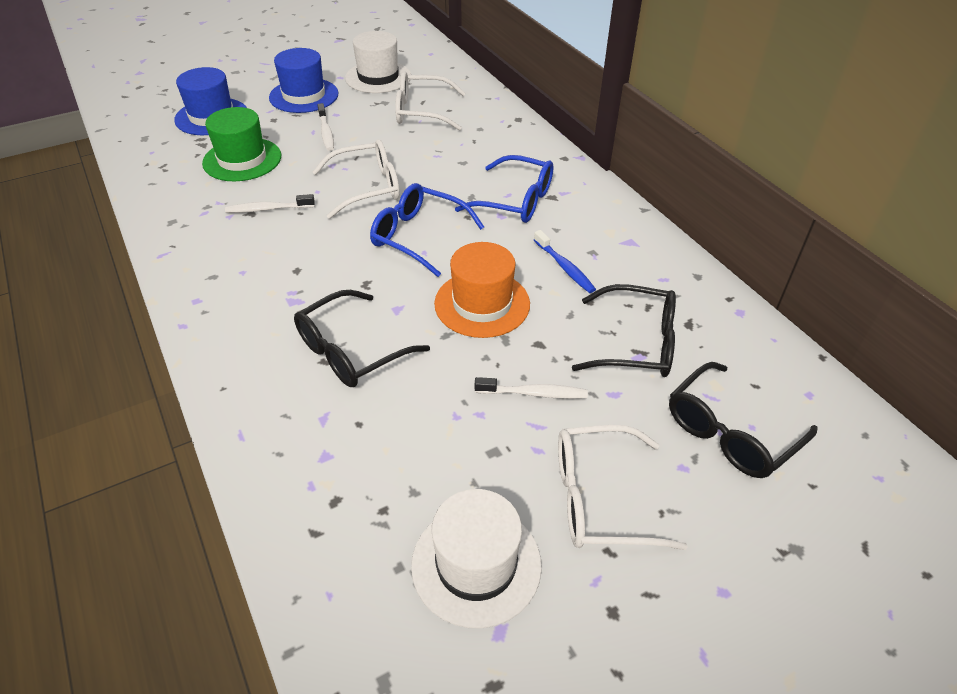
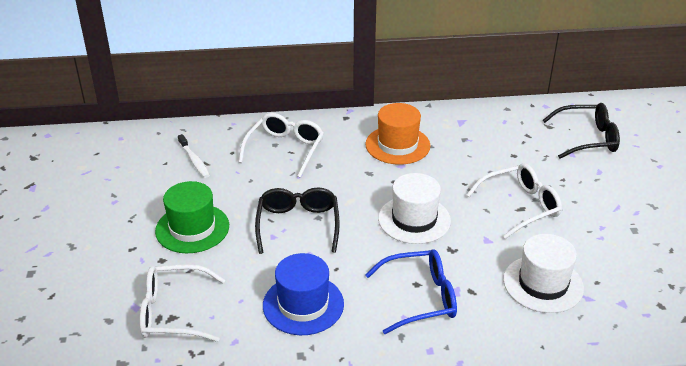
black glasses: [294,290,430,387] [572,284,676,377] [669,362,817,478] = 3 -> [255,187,340,254] [543,103,620,159] = 2
blue glasses: [370,183,484,277] [455,155,554,223] = 2 -> [365,249,457,334] = 1
blue hat: [174,67,247,135] [269,48,338,113] = 2 -> [263,253,344,335] = 1
blue toothbrush: [534,230,596,293] = 1 -> none = 0
white toothbrush: [225,194,315,213] [317,103,334,151] [475,377,588,399] = 3 -> [178,134,210,178] = 1

